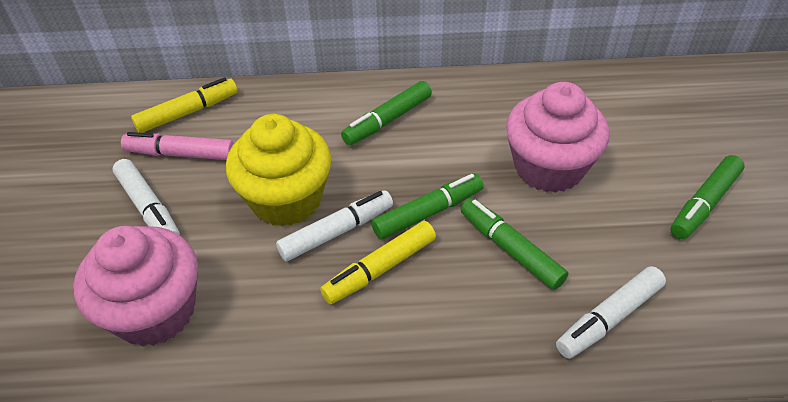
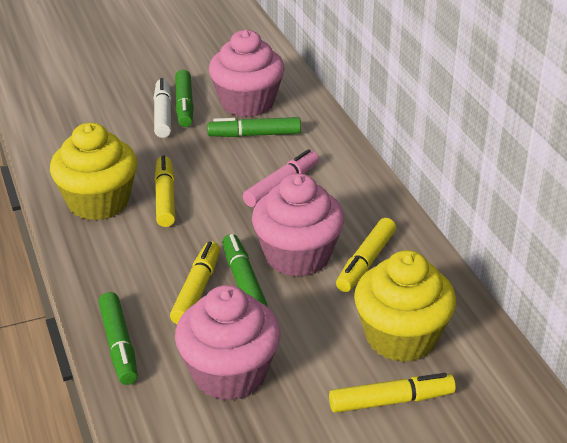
pink cupcake: [73,226,198,346] [506,82,609,193] = 2 -> [175,285,280,400] [209,30,285,117] [252,173,344,277] = 3
white marker: [112,159,180,235] [276,190,393,262] [556,266,666,359] = 3 -> [153,78,171,138] = 1
yellow cupcake: [226,114,331,226] = 1 -> [50,123,137,221] [354,250,456,362] = 2
yellow marker: [131,77,238,133] [320,221,436,304] = 2 -> [154,156,175,227] [170,241,220,324] [329,373,456,413] [336,218,396,292] = 4

